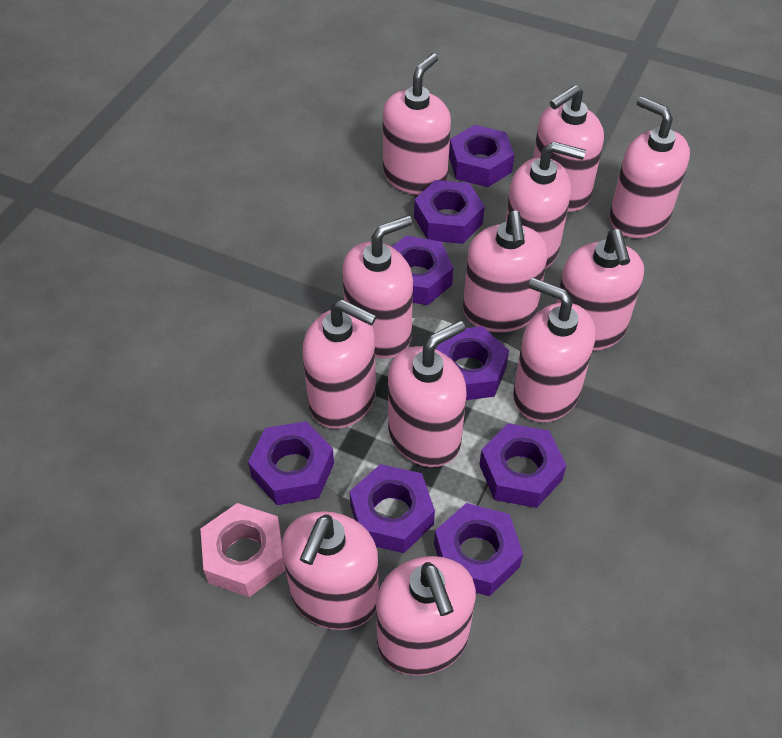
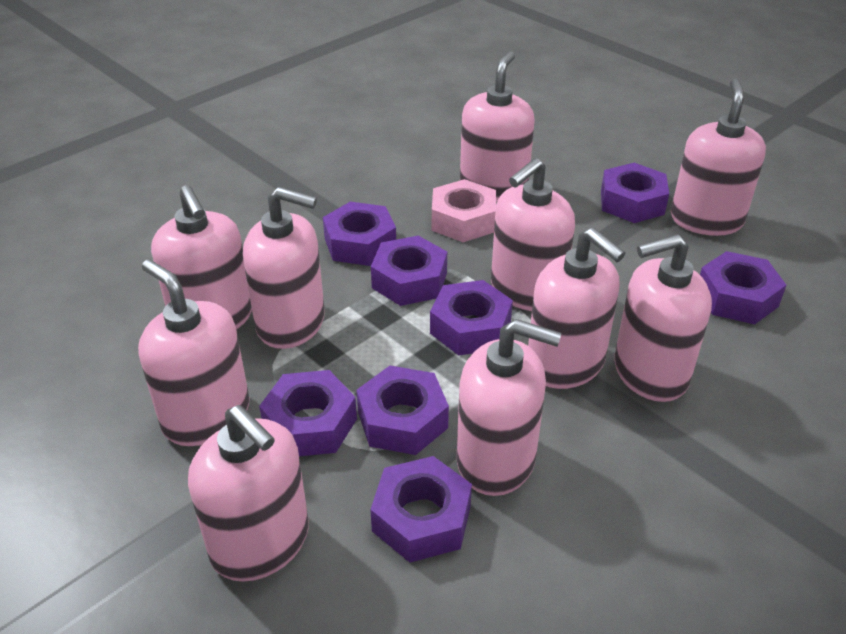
pink soap dispenser: [282,511,379,630] [302,299,376,429] [342,215,413,359] [376,556,476,676] [383,53,451,195] [388,321,467,467] [463,211,548,332] [505,142,586,269] [513,278,596,422] [533,85,604,212] [556,229,644,351] [610,96,690,238] = 12 -> [138,259,249,446] [151,185,252,329] [188,405,309,582] [243,187,325,349] [457,319,561,496] [460,51,535,201] [491,158,575,311] [528,228,625,389] [614,234,712,402] [671,79,766,236] = 10

